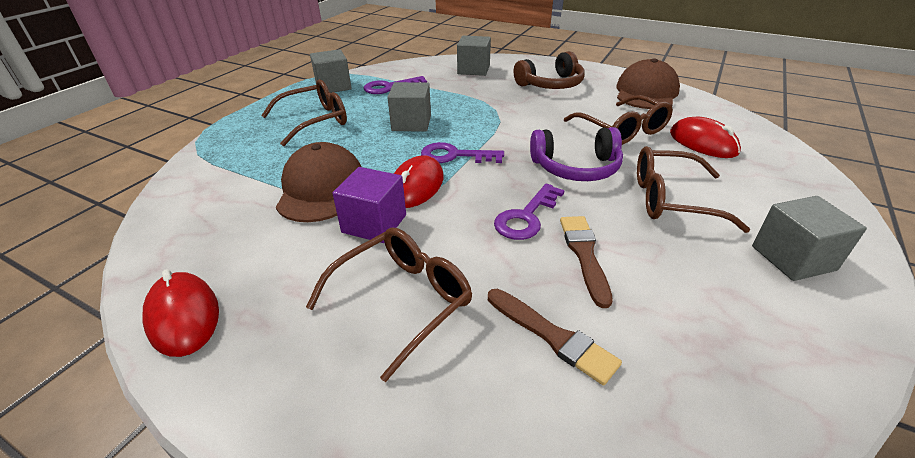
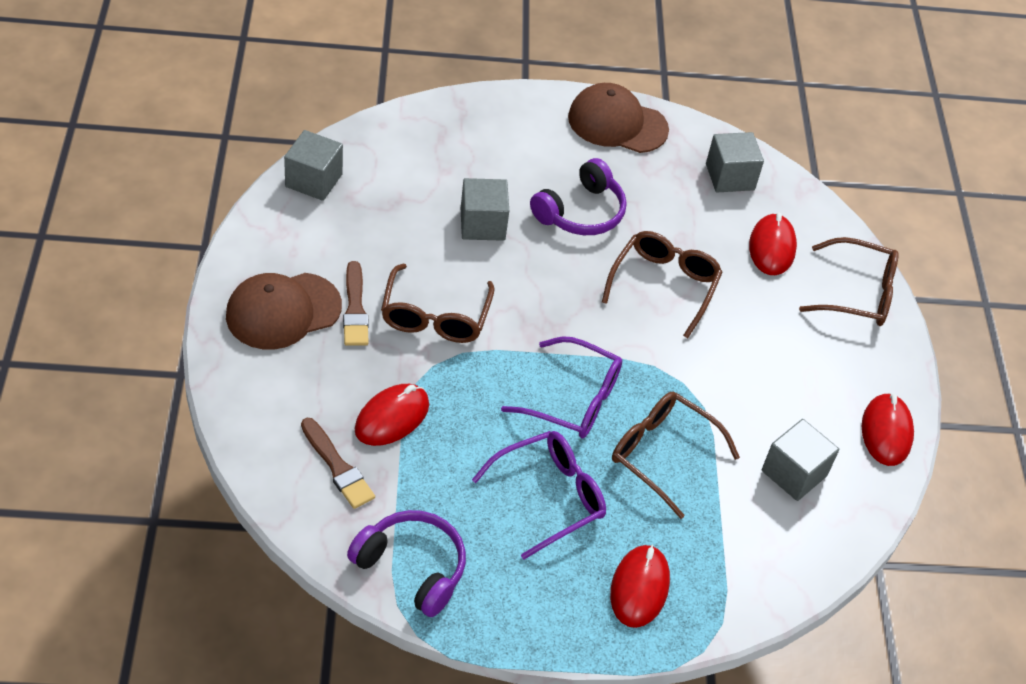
brown headphones: [514,51,585,89] = 1 -> none = 0
purple cube: [332,167,406,243] = 1 -> none = 0
purple glasses: none = 0 -> [472,431,606,559] [501,336,622,438] = 2
purple headphones: [530,127,623,181] = 1 -> [347,510,466,617] [530,158,626,235] = 2
purple key: [364,76,427,94] [421,142,504,163] [494,184,565,240] = 3 -> none = 0
red mouse: [142,270,219,357] [394,155,444,208] [670,117,741,158] = 3 -> [355,384,429,446] [610,545,670,628] [749,213,797,275] [861,393,914,466] = 4

